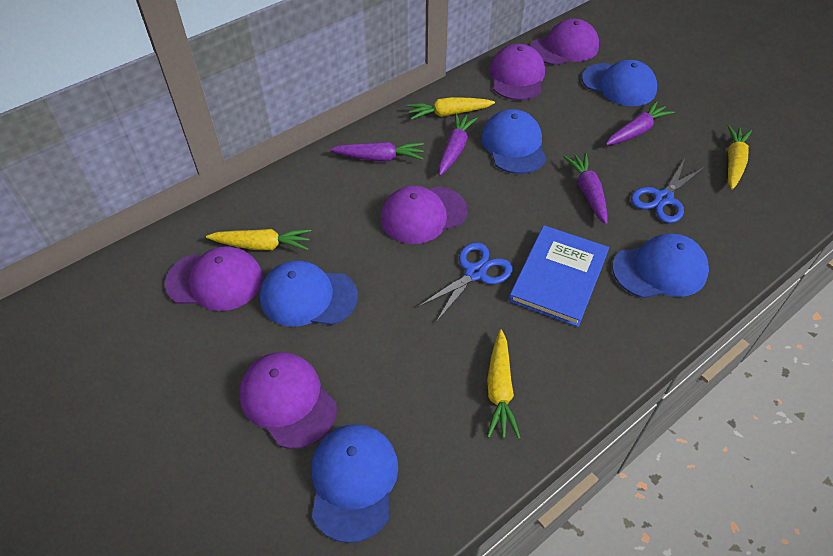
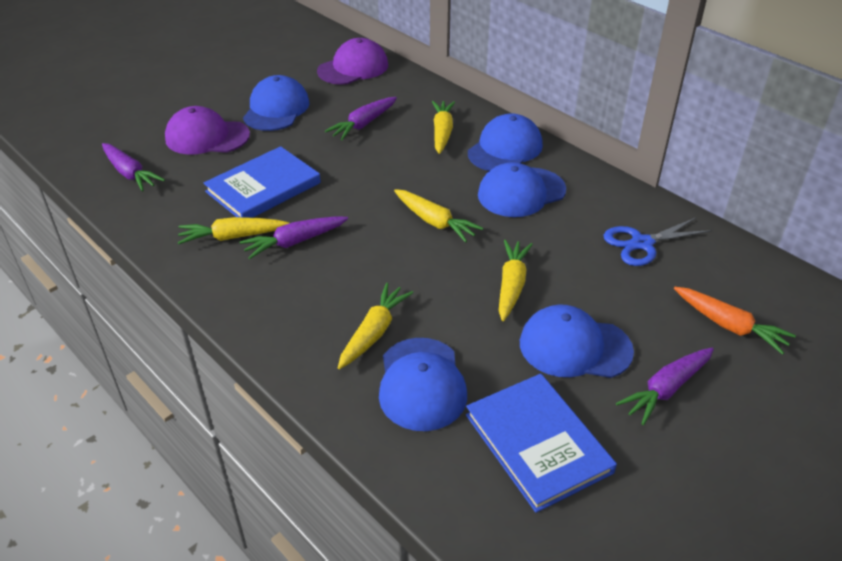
blue book: [509,225,609,327] = 1 -> [204,146,321,218] [466,374,617,513] = 2
blue scissors: [417,242,513,322] [631,159,705,223] = 2 -> [604,217,712,266] = 1
orange carrot: none = 0 -> [674,287,796,355] = 1
purple cap: [165,246,263,311] [239,352,337,449] [381,186,468,244] [490,44,545,100] [530,19,599,65] = 5 -> [165,106,250,155] [317,38,388,85] = 2
yellow carrot: [206,229,311,250] [407,97,495,120] [487,329,521,439] [728,125,752,190] = 4 -> [178,217,289,244] [338,283,413,369] [394,189,483,242] [432,101,455,154] [499,240,533,321] = 5

